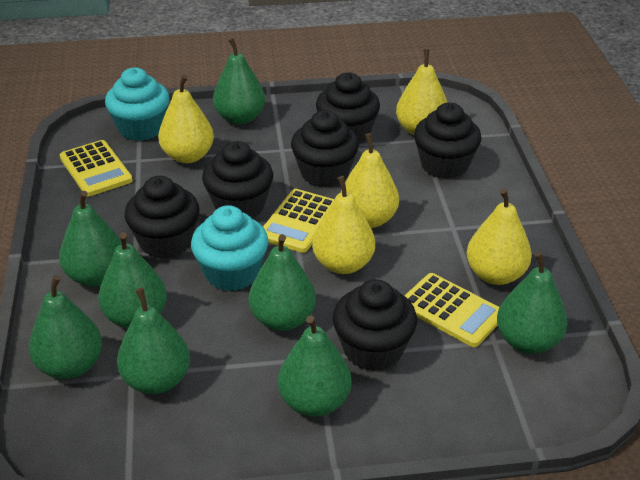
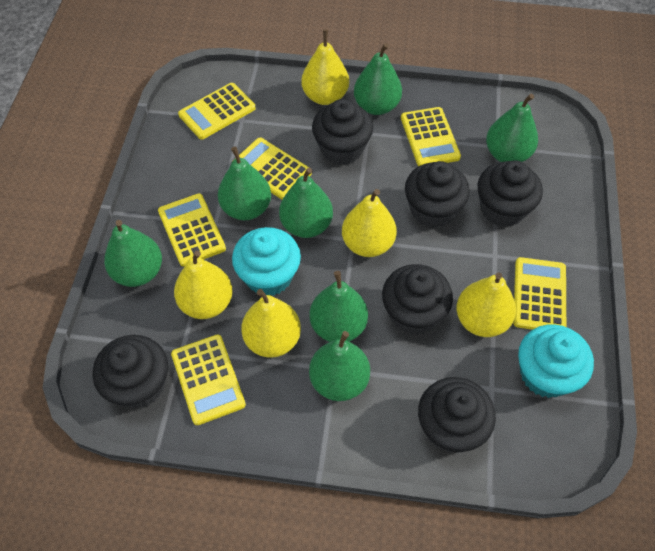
green pear: [29,275,102,379] [59,191,121,286] [98,232,167,329] [117,288,190,394] [213,38,265,125] [249,234,316,331] [278,316,351,417] [497,251,568,354] = 8 -> [104,220,162,287] [218,147,271,220] [279,168,333,238] [309,331,370,401] [310,271,368,342] [354,43,402,115] [486,94,538,162] = 7
yellow calculator: [60,140,133,196] [263,189,334,253] [404,273,499,347] = 3 -> [158,194,226,267] [171,335,246,425] [178,83,256,140] [235,138,312,200] [401,107,461,166] [513,257,566,330] = 6

